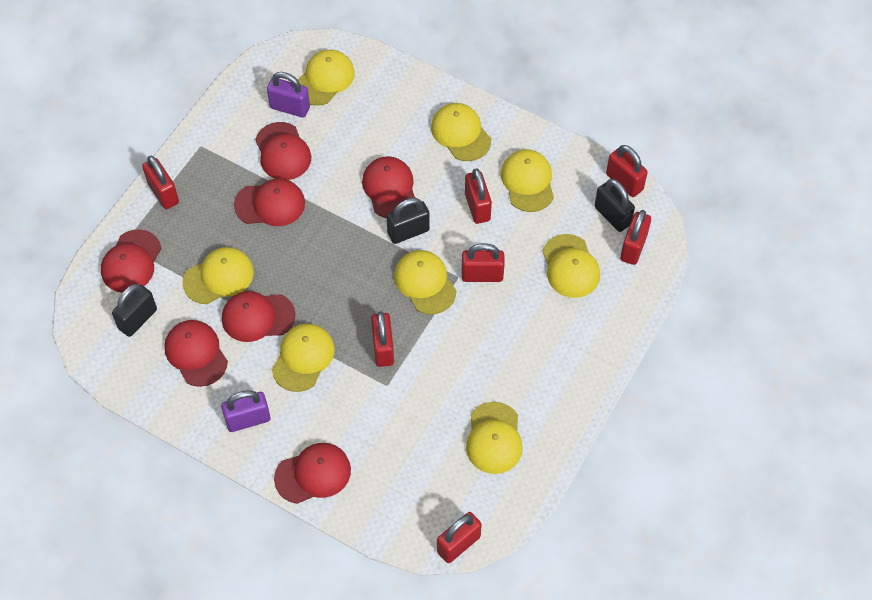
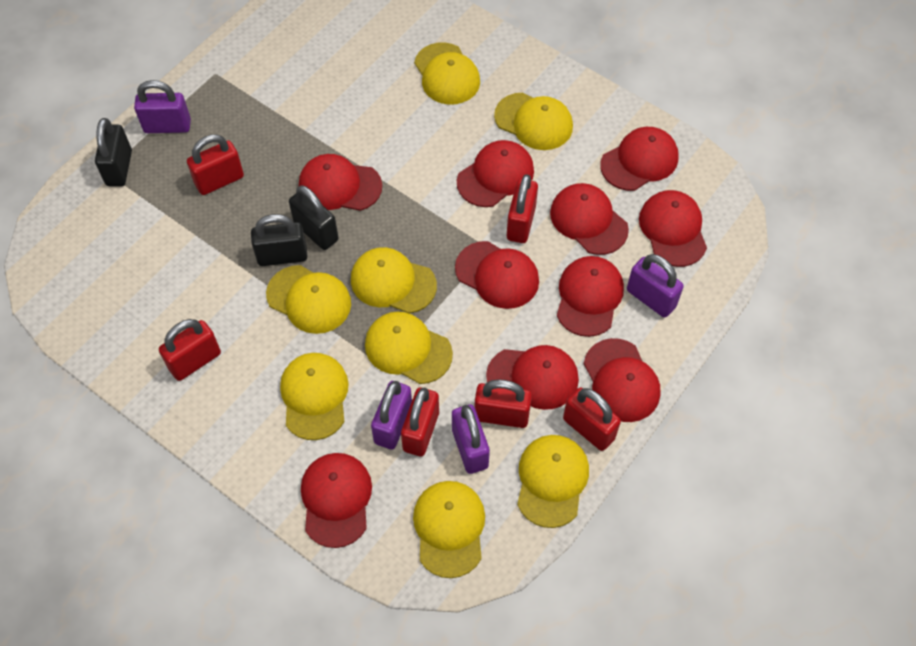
purple padlock: [221,390,271,432] [267,72,310,118] = 2 -> [134,80,191,133] [371,381,412,450] [452,405,490,474] [627,254,684,318] = 4
red cap: [101,229,161,293] [164,320,228,387] [222,291,296,342] [234,178,305,226] [255,122,311,180] [274,443,351,504] [362,156,415,218] = 7 -> [299,154,382,211] [301,453,372,548] [455,241,539,309] [457,140,534,207] [486,345,579,410] [550,183,629,255] [557,256,624,337] [584,338,661,422] [600,127,679,191] [639,190,707,267] = 10
red padlock: [142,155,179,209] [371,311,394,367] [437,512,482,563] [462,243,505,282] [465,168,492,224] [606,145,648,197] [620,210,651,265] = 7 -> [159,319,221,381] [187,135,244,195] [401,387,439,456] [475,379,532,428] [507,174,538,243] [563,387,621,451] = 6

